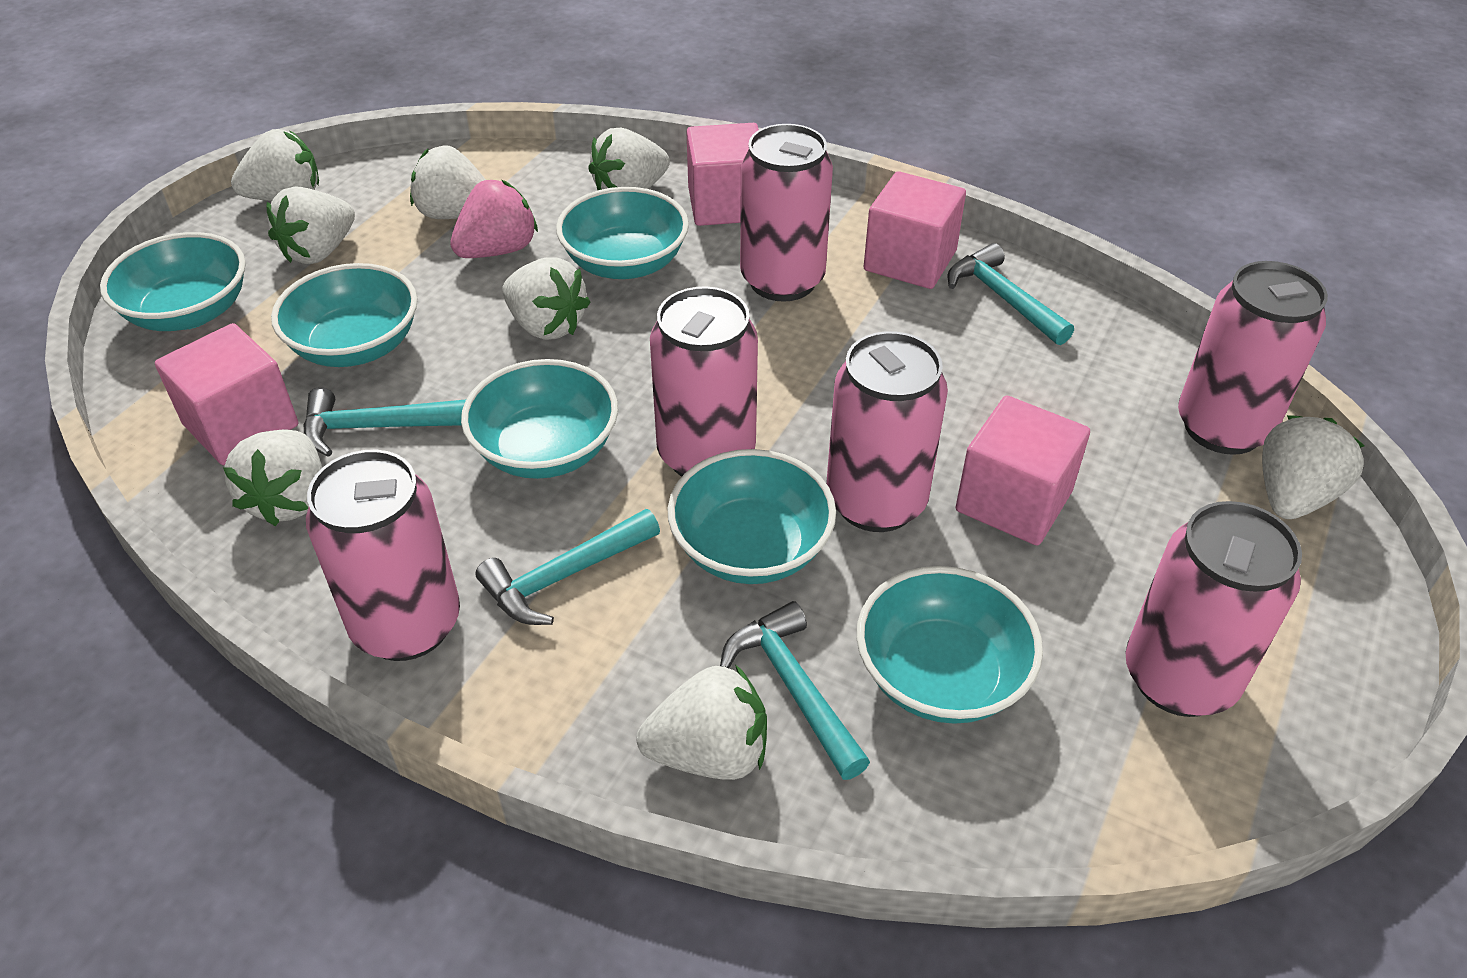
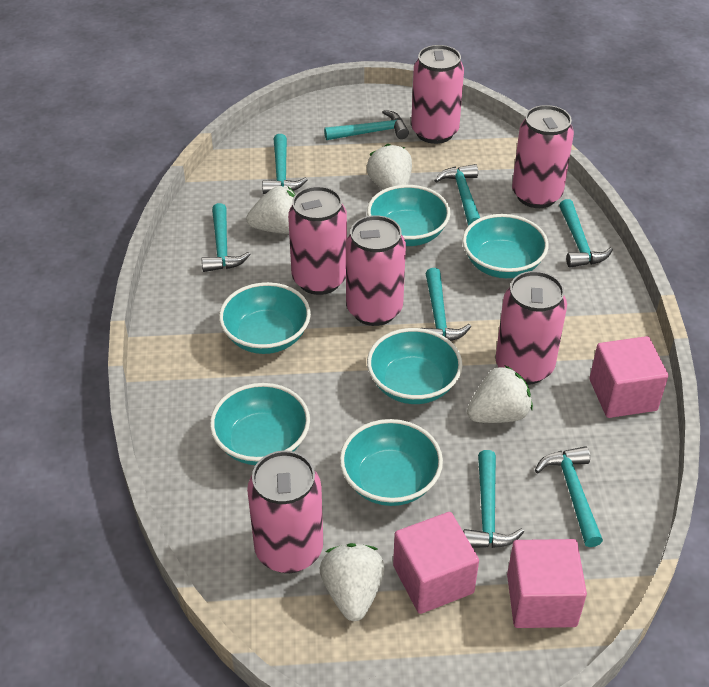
pink cube: [155,323,298,465] [686,123,759,226] [864,171,966,289] [956,395,1090,545] = 4 -> [393,512,479,614] [507,539,587,628] [590,336,668,418] = 3
pink strawberry: [450,180,538,258] = 1 -> none = 0
turquoise hammer: [303,387,466,457] [475,509,660,625] [720,601,870,780] [948,243,1074,345] = 4 -> [202,203,251,272] [262,134,308,194] [324,110,409,140] [421,268,471,341] [434,164,480,226] [463,450,524,548] [535,446,603,547] [559,199,613,267] = 8
white strawberry: [223,430,322,526] [231,129,319,201] [266,187,355,264] [410,145,486,219] [502,257,590,340] [588,128,670,190] [636,665,767,780] [1262,415,1365,519] = 8 -> [246,186,296,234] [320,543,385,621] [367,144,412,190] [467,365,533,423] = 4

